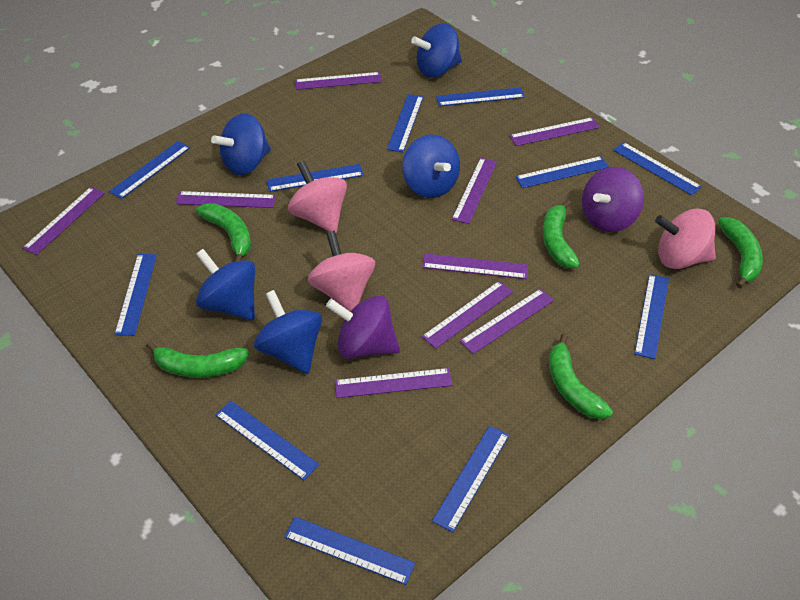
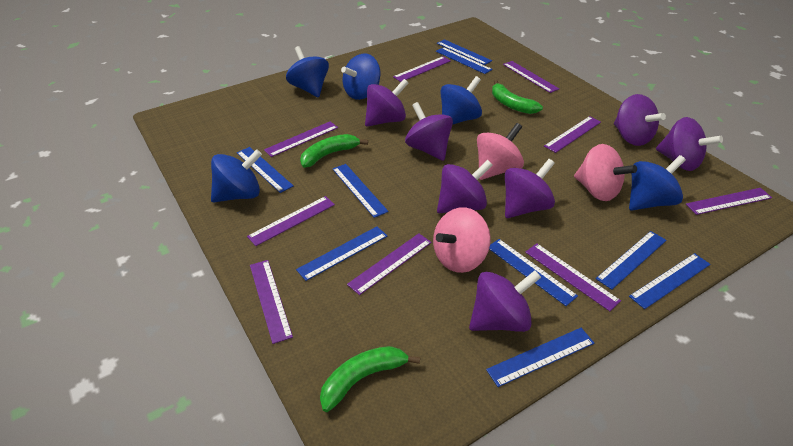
blue ruler: [109,141,190,199] [114,254,157,336] [215,401,319,480] [266,164,364,192] [284,517,415,585] [387,94,423,152] [432,426,509,532] [436,87,525,106] [515,156,609,188] [613,142,702,195] [634,274,669,359] = 11 -> [237,147,294,193] [296,226,387,281] [332,164,389,218] [436,47,493,74] [437,39,492,65] [486,328,594,387] [489,239,578,306] [596,231,667,290] [629,253,710,309] = 9
green banana: [146,341,249,378] [196,203,251,261] [543,200,580,268] [549,334,613,419] [718,217,763,288] = 5 -> [300,134,368,168] [320,346,420,412] [492,80,543,114] = 3
purple spinning top: [326,295,400,359] [582,167,644,232] = 2 -> [365,79,408,127] [405,102,453,161] [437,160,493,213] [469,270,541,332] [505,159,555,218] [614,94,666,146] [656,117,723,171] = 7

